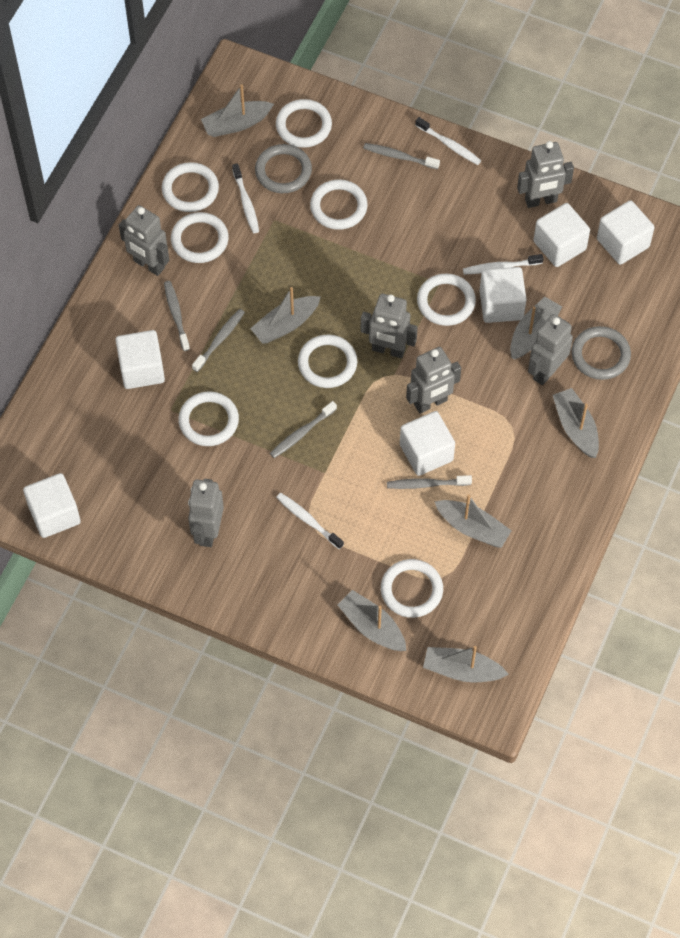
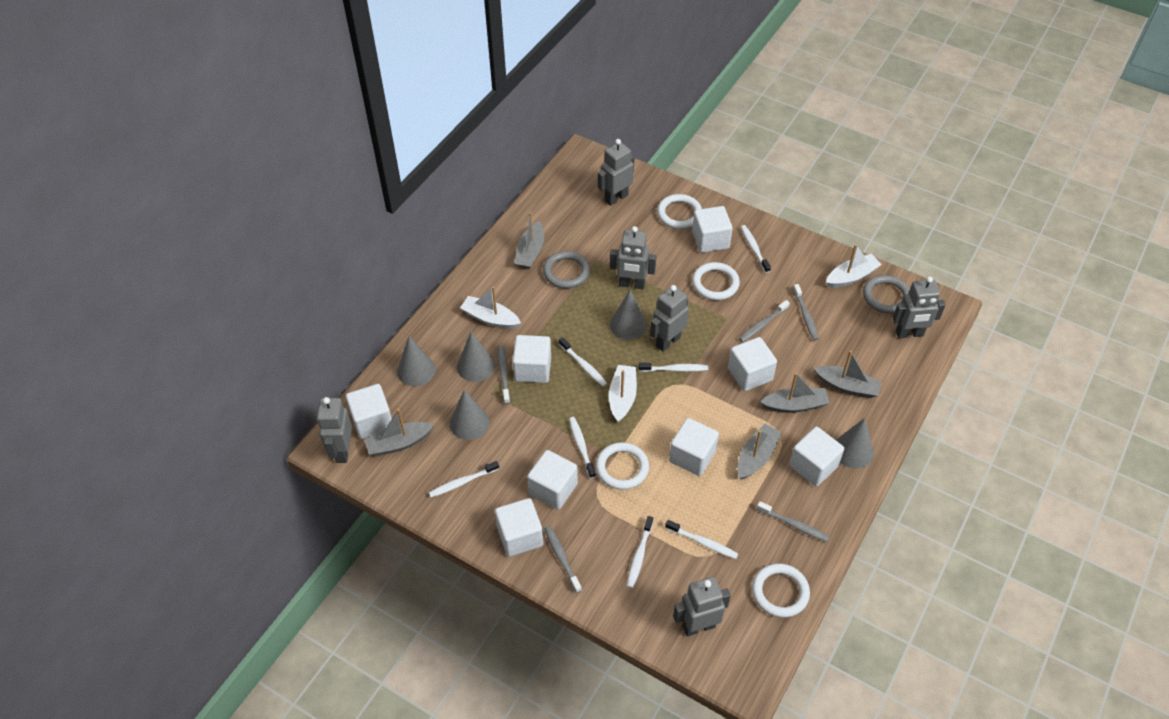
grey boat: [201,84,274,137] [250,287,321,344] [337,590,406,651] [423,646,509,682] [435,494,512,548] [510,296,562,359] [553,388,599,458] = 7 -> [364,409,434,456] [514,212,544,269] [737,424,781,480] [761,373,830,413] [814,351,882,398] = 5
grey cone: none = 0 -> [397,336,436,386] [450,390,489,440] [457,332,495,382] [610,290,647,340] [836,418,874,468] = 5
white boat: none = 0 -> [460,286,521,329] [609,365,637,423] [826,244,882,288] = 3
white cube: [23,473,81,538] [116,330,165,389] [400,411,455,476] [479,267,527,323] [533,203,590,267] [597,200,655,265] = 6 -> [346,384,392,439] [495,498,543,557] [513,335,551,383] [527,450,578,509] [669,418,719,476] [692,206,733,253] [728,337,777,391] [789,427,844,486] = 8
white ring: [162,162,219,212] [171,212,229,263] [178,391,239,446] [276,99,332,148] [298,335,357,388] [310,179,368,230] [381,559,443,618] [417,274,476,326] = 8 -> [596,442,649,490] [657,194,702,229] [692,262,740,300] [752,563,810,618] = 4
white toothbrush: [232,163,259,233] [276,493,344,549] [415,117,482,165] [463,254,543,275] = 4 -> [429,461,499,498] [559,337,607,387] [569,417,596,478] [627,516,653,588] [639,363,708,372] [665,520,738,559] [741,225,771,273] = 7

